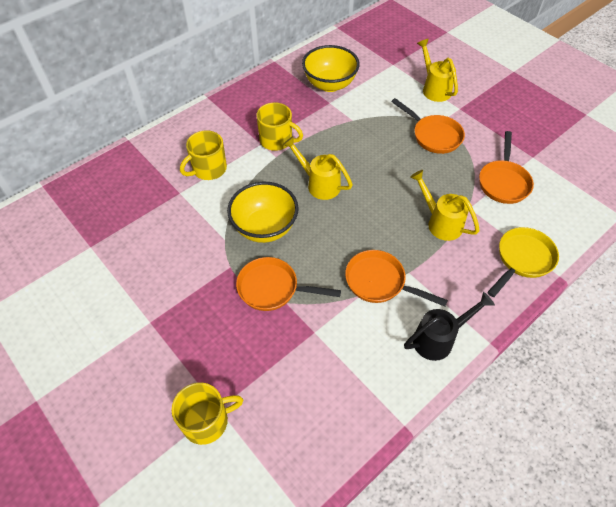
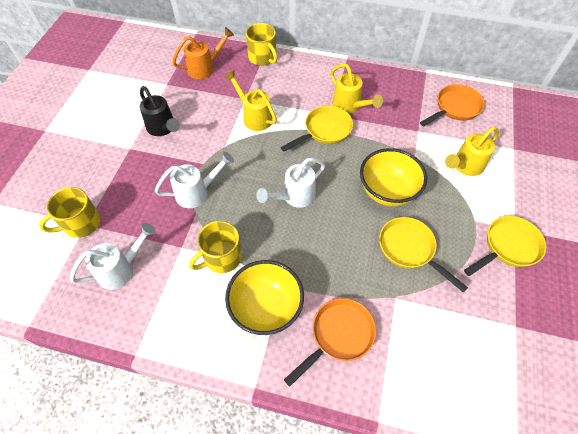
orange pan: [236,257,341,311] [345,250,448,307] [391,98,465,154] [479,131,534,204] = 4 -> [284,298,376,387] [420,84,485,126] = 2
orange watering can: none = 0 -> [172,27,234,79] = 1
white watering can: none = 0 -> [70,223,156,290] [155,152,234,208] [256,158,325,208] = 3
yellow pan: [487,227,559,297] = 1 -> [281,106,353,152] [379,217,468,292] [464,216,546,276] = 3

